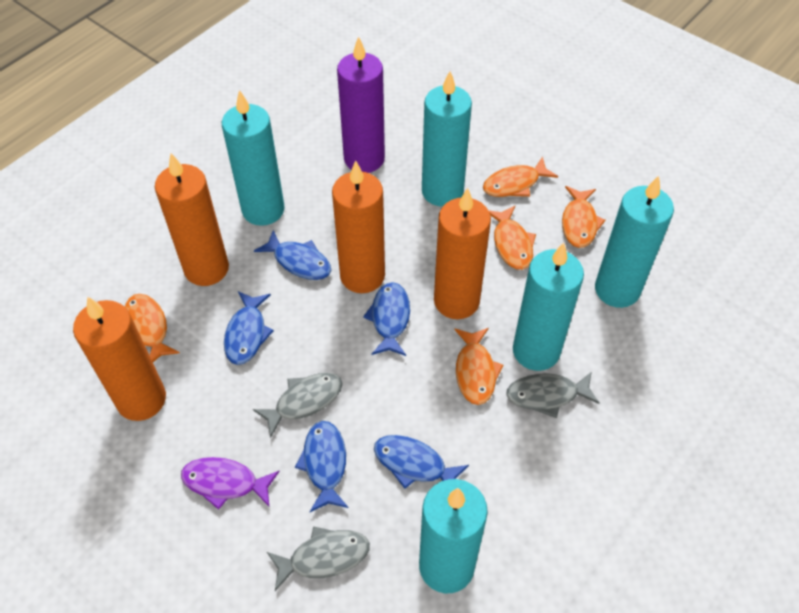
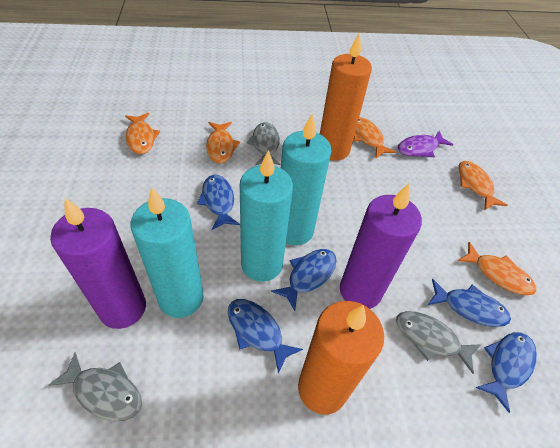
orange candle: [73,296,166,421] [155,153,229,286] [332,160,385,293] [434,188,491,319] = 4 -> [298,301,384,414] [320,32,372,161] = 2
purple candle: [337,36,385,173] = 1 -> [50,198,146,329] [340,184,422,309] = 2
turquoise candle: [222,90,285,226] [419,479,488,593] [422,71,472,207] [513,242,584,371] [595,175,674,308] = 5 -> [130,187,204,318] [240,150,293,282] [281,113,332,245] = 3

